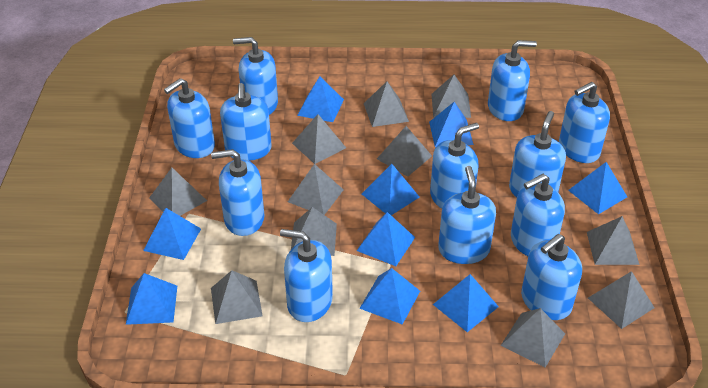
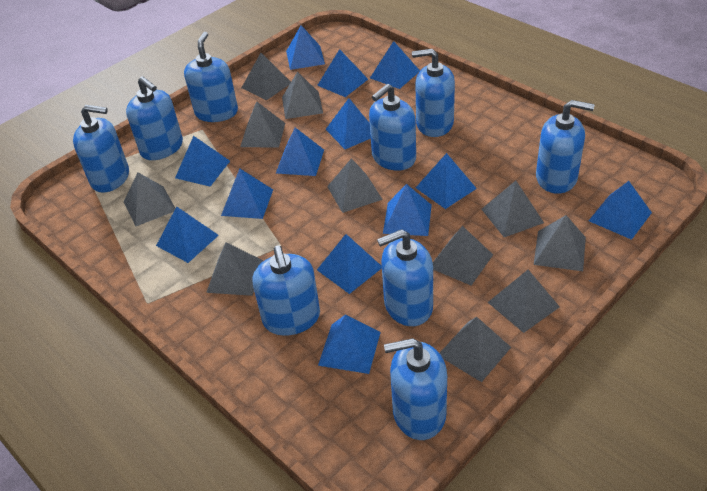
blue pyramid: [126,273,177,325] [143,208,201,260] [297,76,344,122] [357,212,415,266] [359,268,420,325] [362,164,419,215] [429,102,474,147] [433,274,499,332] [568,162,627,214] = 9 -> [156,206,219,263] [175,136,230,186] [221,168,273,219] [276,127,324,176] [286,25,325,70] [317,49,368,97] [317,234,382,294] [318,314,381,374] [325,98,371,149] [370,41,420,89] [383,184,432,236] [416,153,477,209] [589,181,652,240] = 13
blue soap dispenser: [164,78,215,158] [211,149,265,236] [220,83,272,161] [233,37,278,115] [280,229,333,322] [430,123,479,209] [438,166,496,264] [488,40,537,121] [509,111,566,197] [511,174,565,256] [521,234,582,320] [559,82,610,163] = 12 -> [73,105,129,193] [126,76,183,160] [184,32,238,122] [253,245,320,336] [369,84,416,171] [377,229,433,326] [384,338,447,440] [412,49,455,137] [536,100,594,194] = 9

